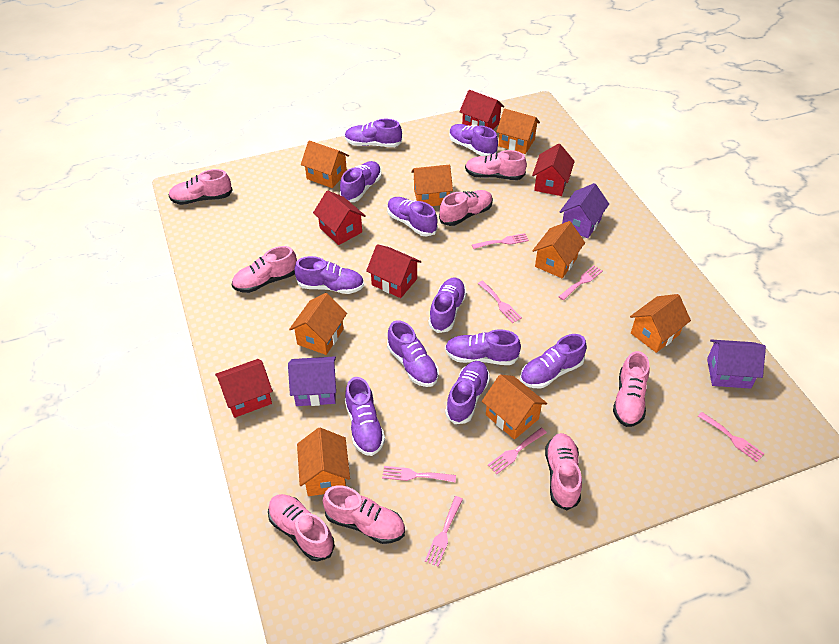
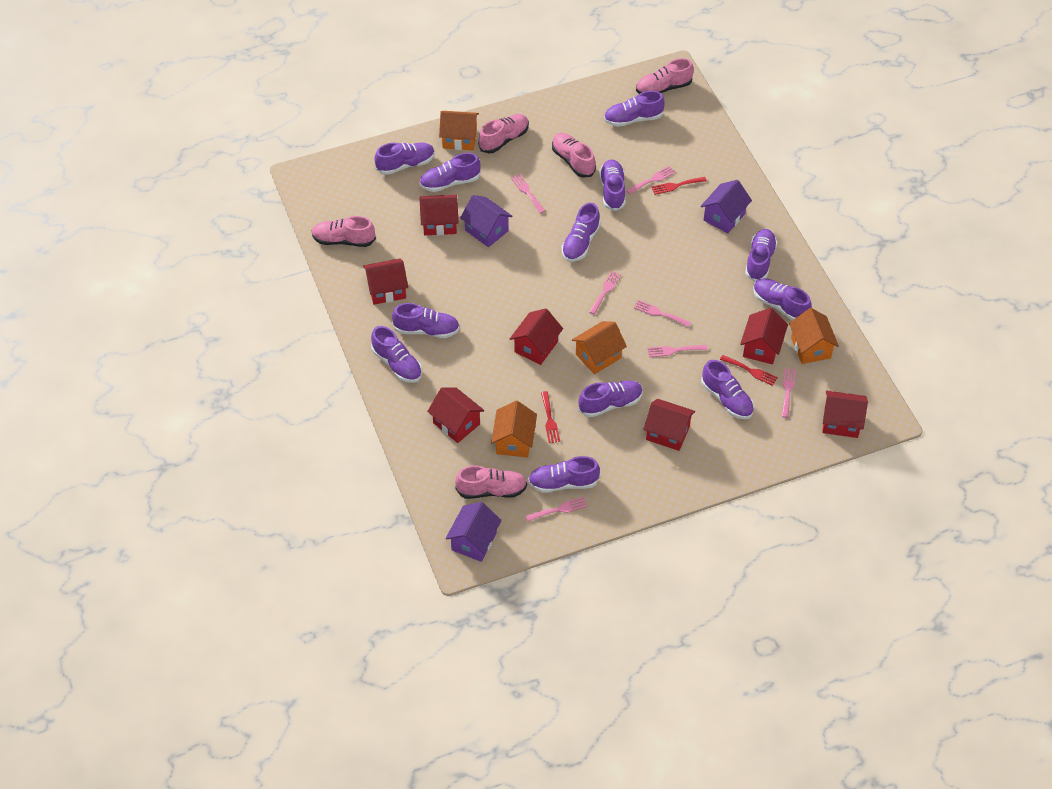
orange house: [289,293,347,355] [297,428,350,496] [301,140,349,188] [411,165,453,206] [482,375,547,440] [496,109,540,154] [532,221,585,278] [630,294,691,353] = 8 -> [439,111,479,150] [491,401,537,458] [572,321,627,374] [789,308,839,364] = 4
pink shoe: [169,169,233,205] [232,246,297,293] [268,494,335,561] [323,485,405,544] [439,190,493,226] [465,150,527,180] [545,433,582,511] [613,351,650,427] = 8 -> [312,216,376,247] [455,466,527,499] [478,114,529,153] [552,133,596,178] [636,58,694,94] = 5
purple shoe: [295,256,364,294] [340,161,382,202] [345,119,402,147] [345,377,385,456] [387,197,438,236] [387,320,439,387] [428,278,467,333] [445,330,521,365] [445,361,490,424] [449,124,498,156] [520,334,586,388] = 11 -> [371,326,422,383] [374,142,435,175] [392,303,460,338] [419,153,481,192] [528,456,600,493] [562,203,601,262] [578,381,643,417] [599,160,625,211] [604,91,665,127] [701,360,754,419] [745,229,777,282] [753,278,811,320] = 12
red fork: none = 0 -> [541,391,560,443] [652,177,707,195] [720,355,778,386] = 3
red house: [215,359,273,418] [313,190,366,245] [366,244,422,298] [459,90,504,129] [532,143,575,196] = 5 -> [363,259,408,305] [420,195,459,235] [427,387,484,443] [510,309,563,365] [643,399,695,451] [740,308,788,364] [822,391,868,438] = 7

